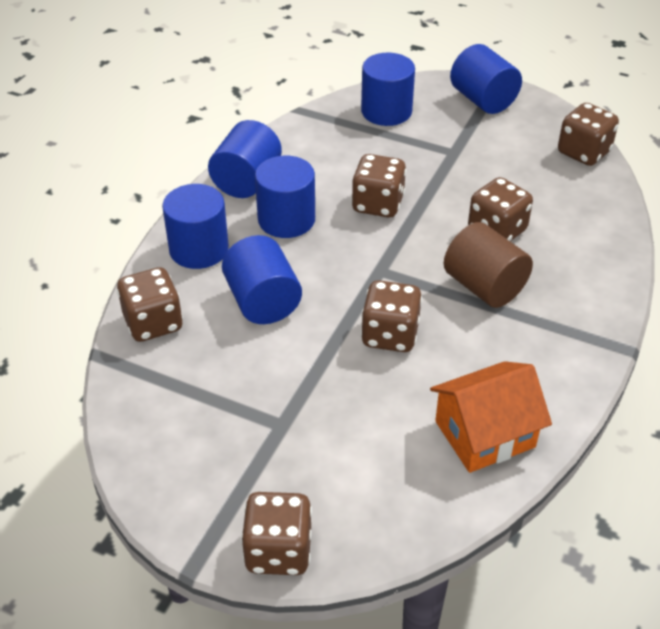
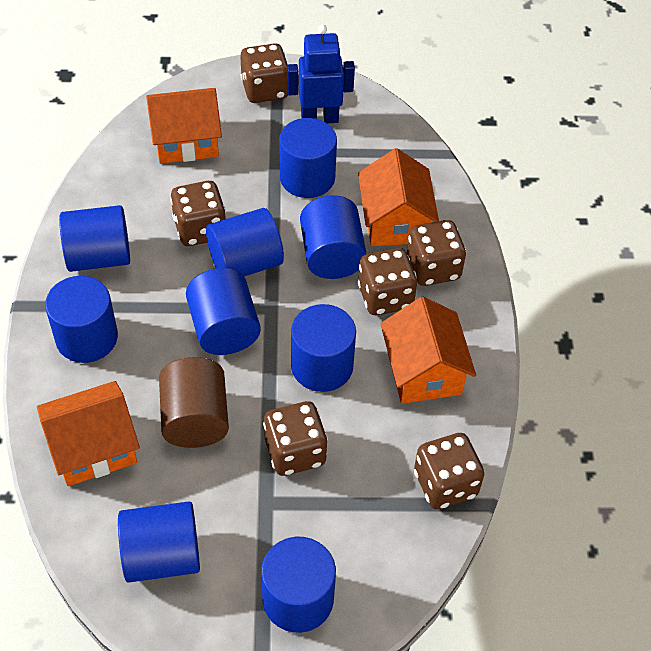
blue cylinder: [162,184,229,269] [208,120,282,198] [222,235,302,324] [255,156,315,238] [361,53,415,126] [450,44,522,114] = 6 -> [45,276,118,363] [59,205,130,272] [118,501,200,583] [186,268,261,355] [206,208,284,276] [261,537,336,633] [279,118,337,198] [291,304,356,392] [300,195,367,279] = 9
blue robot: none = 0 -> [287,25,355,123] = 1
orange house: [430,361,552,473] = 1 -> [37,381,140,486] [146,88,222,164] [358,148,439,246] [380,297,476,404] = 4

